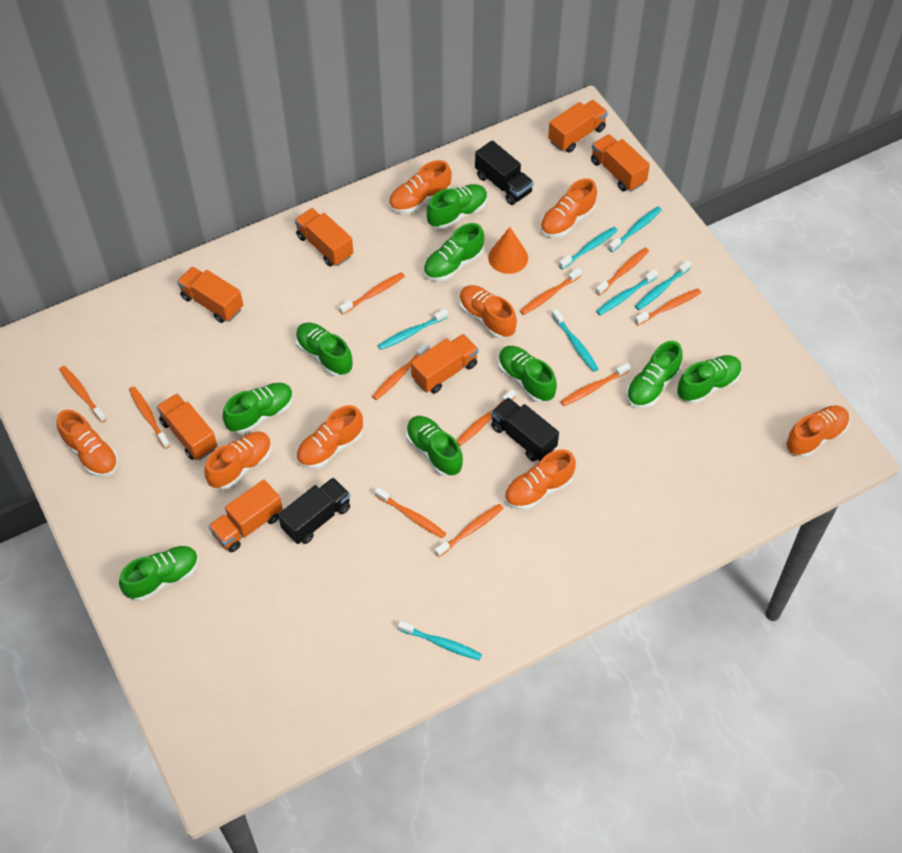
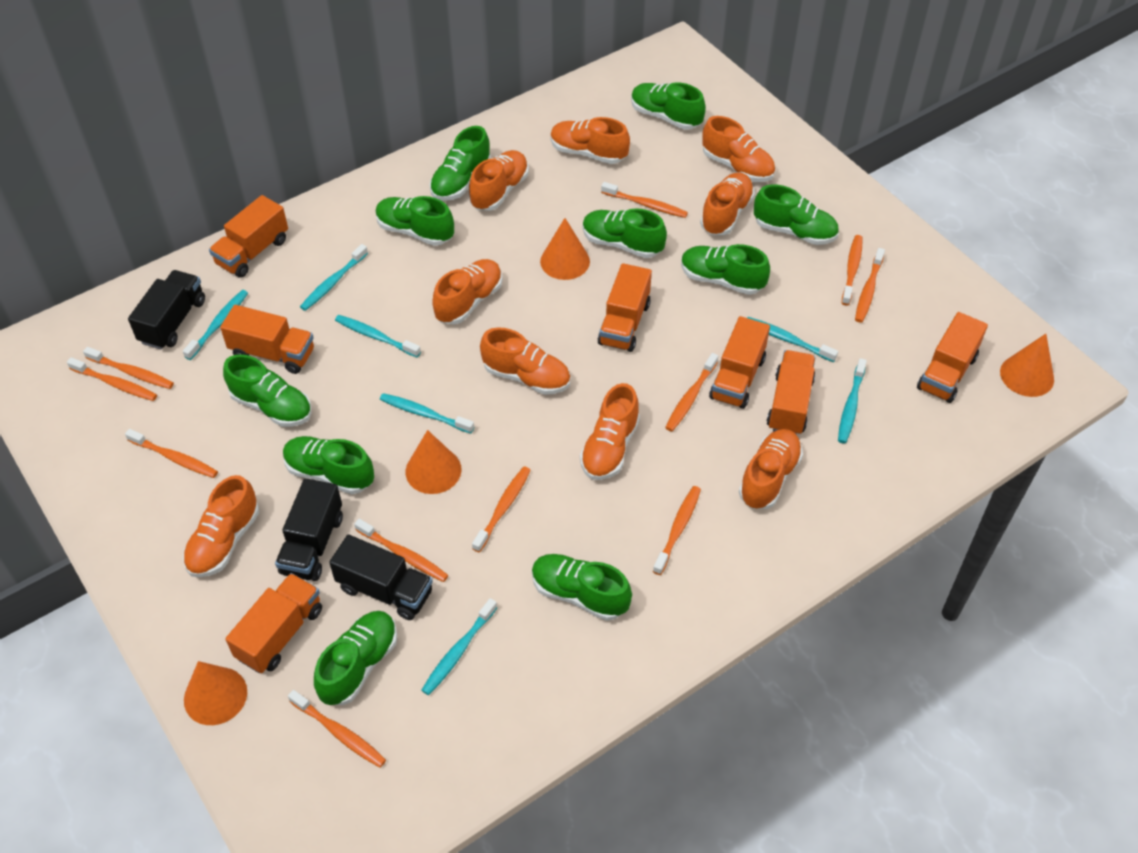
green shoe: [119,546,199,601] [222,383,293,434] [295,322,353,377] [406,416,463,477] [423,223,484,282] [427,184,488,229] [498,346,557,403] [626,341,682,408] [677,355,742,404] = 9 -> [223,354,311,427] [283,436,374,494] [314,611,397,705] [376,196,454,246] [430,126,491,201] [532,554,632,621] [583,208,667,258] [631,82,706,130] [681,244,770,295] [754,184,839,245] = 10
orange cone: [488,227,528,274] = 1 -> [184,661,247,725] [406,430,462,494] [540,218,590,280] [1000,334,1054,397] = 4
orange shoe: [57,410,119,477] [204,432,272,490] [296,405,363,469] [389,160,452,214] [459,285,517,339] [504,450,576,510] [540,178,597,238] [786,405,849,457] = 8 -> [183,475,259,577] [432,259,503,324] [469,150,529,211] [480,327,570,395] [550,117,630,164] [580,383,640,480] [700,172,755,235] [702,116,775,182] [739,429,803,509] = 9

